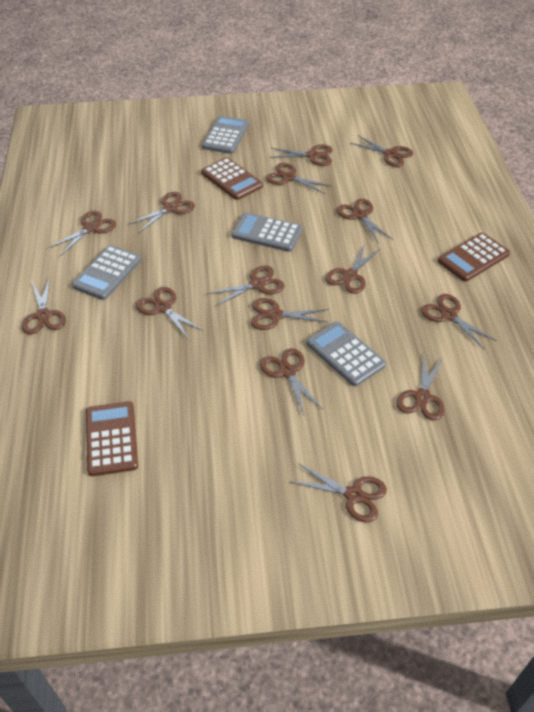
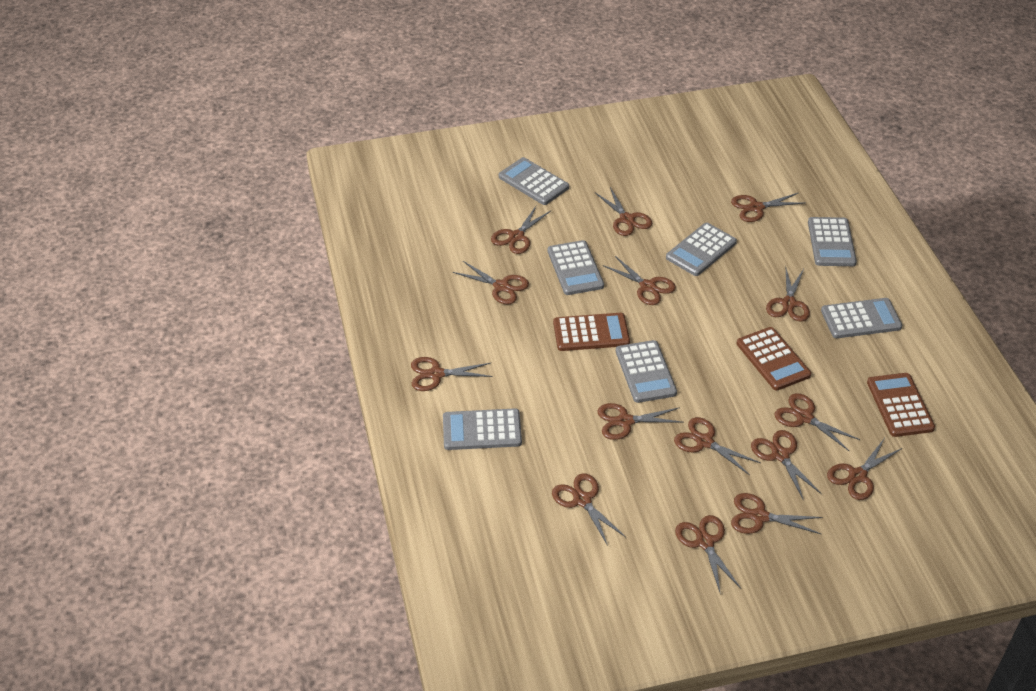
grey calculator: [72,245,141,300] [202,116,249,154] [231,212,303,252] [306,321,386,386] = 4 -> [443,409,522,450] [499,157,569,205] [548,240,604,295] [616,340,677,403] [666,223,737,276] [808,217,857,266] [821,298,902,338] = 7

